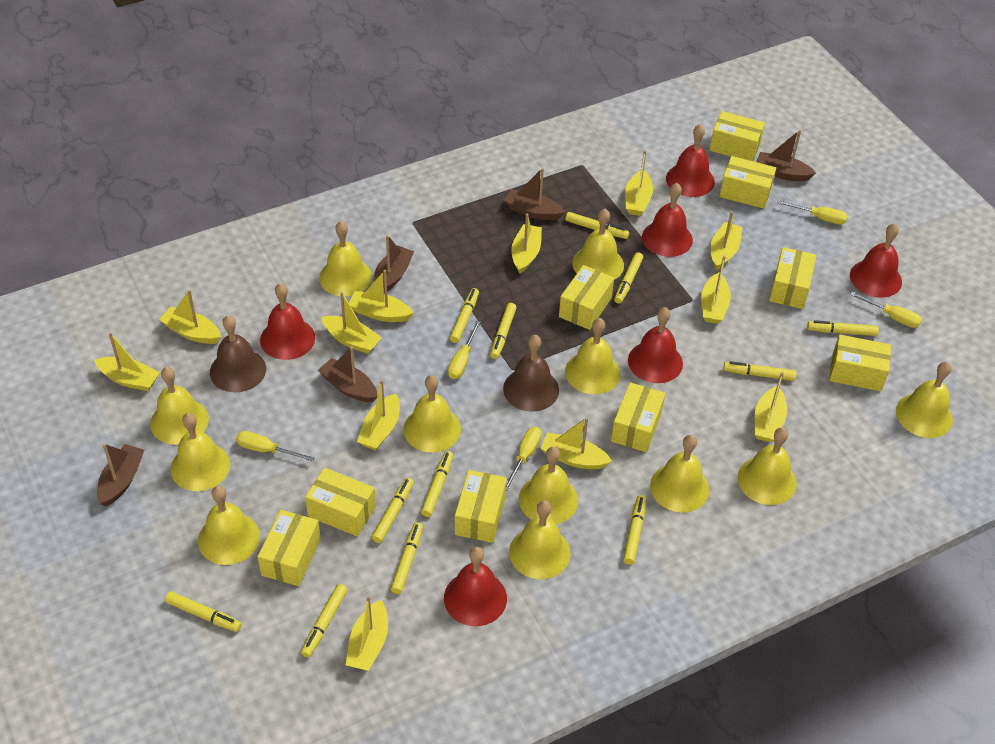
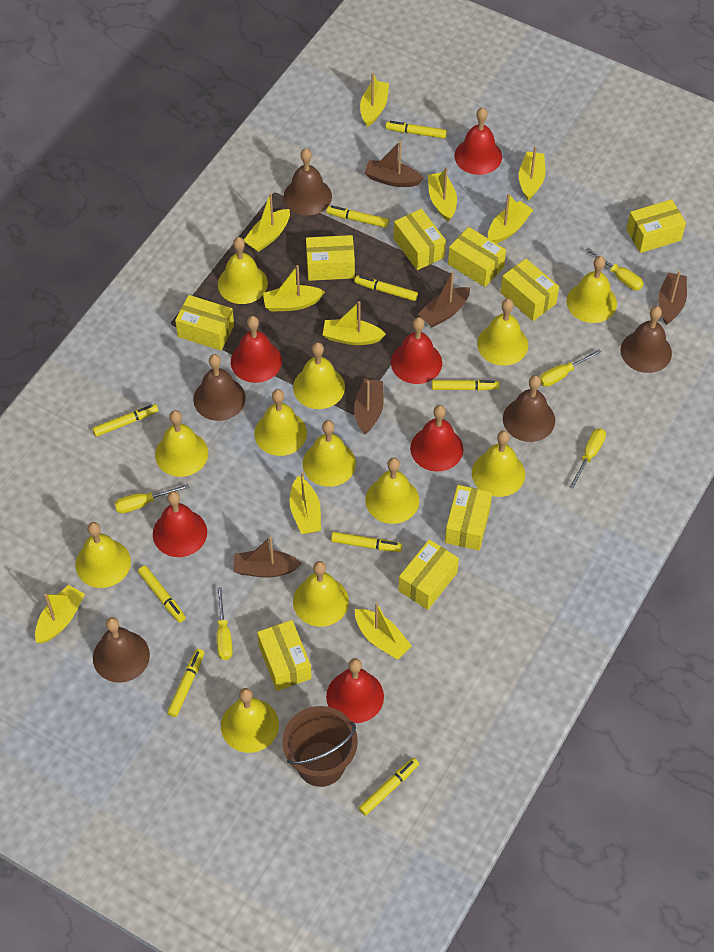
brown bell: [210,315,266,392] [503,335,559,412] = 2 -> [93,617,150,683] [193,354,245,421] [283,148,332,216] [503,375,555,442] [620,306,672,373] = 5
brown bucket: none = 0 -> [282,706,358,787] = 1
yellow boat: [94,332,160,391] [159,290,221,344] [321,292,382,354] [346,595,388,671] [349,270,414,322] [357,379,400,450] [511,214,542,274] [540,417,612,469] [625,150,653,216] [701,256,731,324] [710,211,742,270] [754,372,787,442] = 12 -> [35,585,85,643] [244,193,290,252] [263,265,325,312] [290,472,321,534] [323,301,386,345] [355,602,412,660] [360,72,389,127] [428,167,457,222] [488,193,533,243] [519,146,546,200] = 10
yellow marker: [165,591,242,632] [301,584,347,657] [372,477,414,543] [391,522,423,594] [421,451,453,517] [450,288,479,343] [490,303,517,359] [565,212,629,239] [614,252,643,304] [623,495,646,565] [723,361,797,381] [807,320,879,336] = 12 -> [92,404,158,437] [138,566,186,623] [167,649,204,717] [326,206,389,228] [331,532,402,552] [354,275,418,301] [359,758,419,816] [385,121,447,139] [432,380,500,391] = 9

